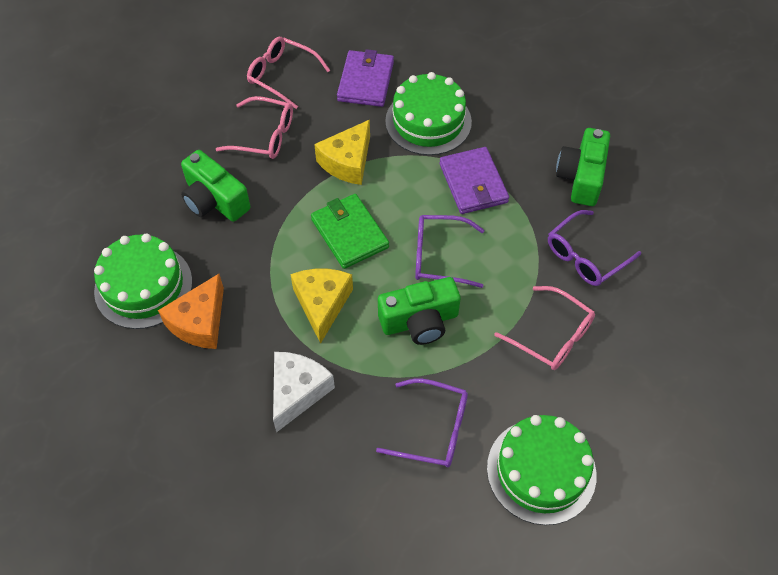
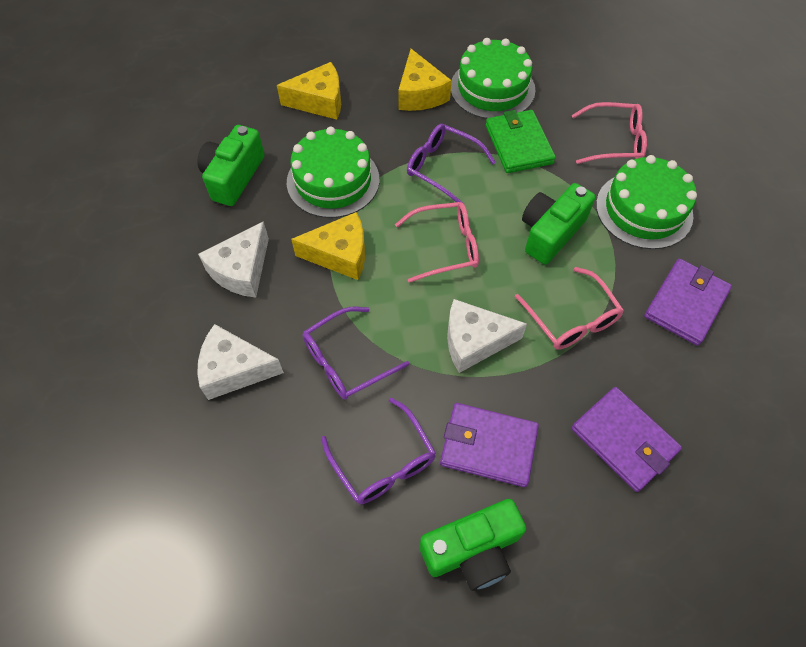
orange cheese: [158,274,224,349] = 1 -> none = 0
purple wallet: [337,49,394,107] [439,147,509,214] = 2 -> [440,403,539,487] [571,387,682,492] [644,259,732,346] = 3
white cheese: [273,352,335,433] = 1 -> [197,324,284,400] [198,221,269,298] [447,299,527,373] = 3
yellow cheese: [290,269,353,344] [314,120,370,185] = 2 -> [277,62,341,120] [291,212,365,280] [398,49,452,111] = 3

